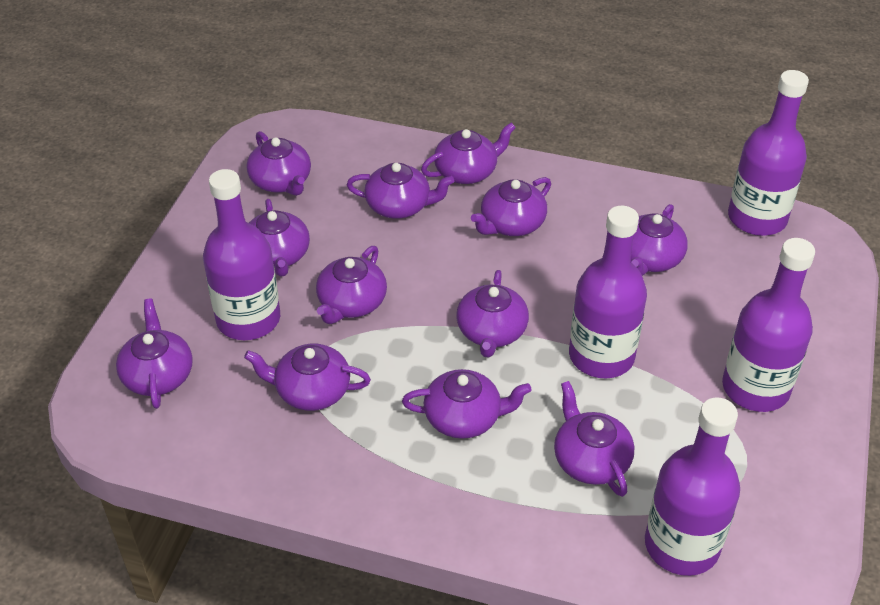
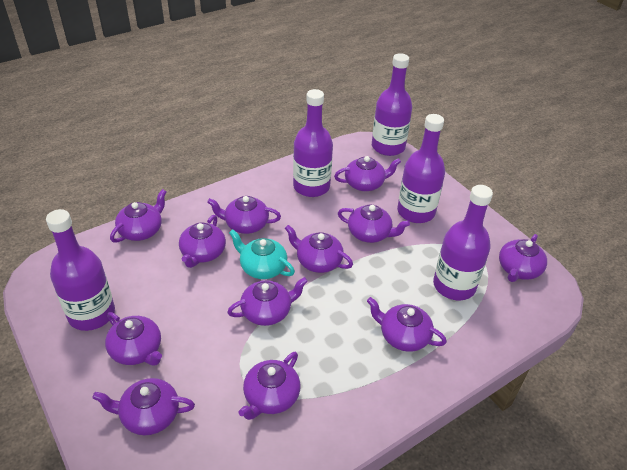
turquoise teapot: none = 0 -> [229,229,295,279] = 1

